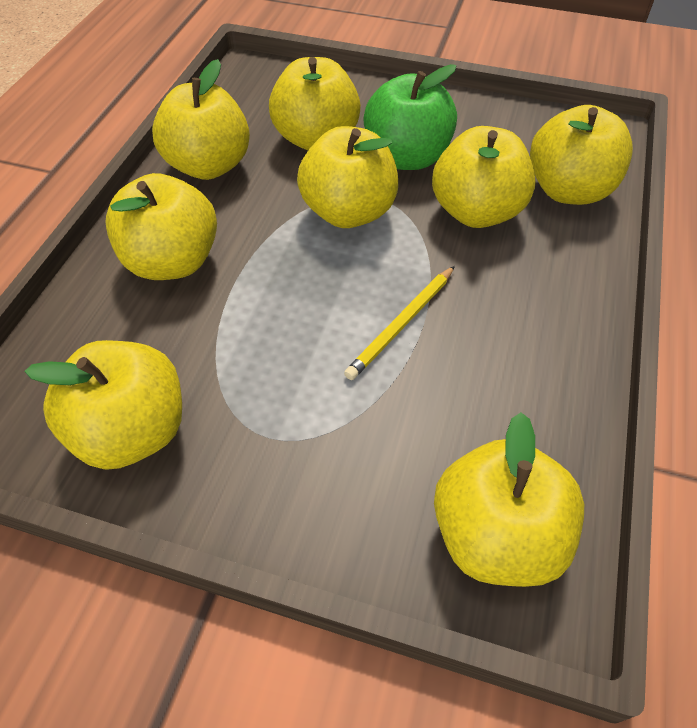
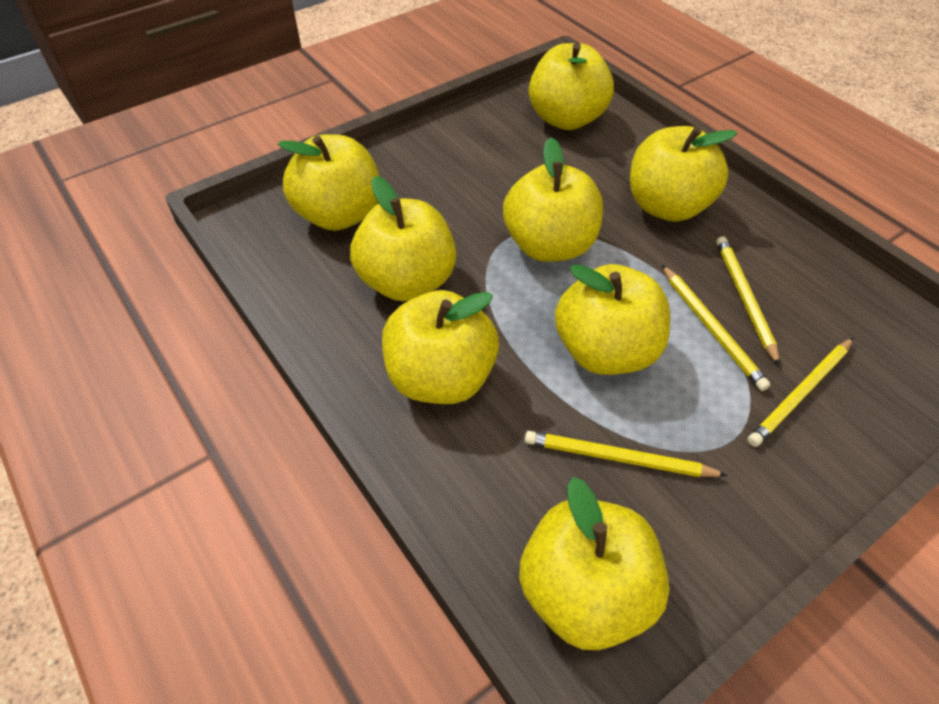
green apple: [364,64,457,170] = 1 -> none = 0
yellow pencil: [344,266,455,380] = 1 -> [525,431,727,477] [662,265,771,391] [716,236,780,366] [748,338,853,447] = 4

